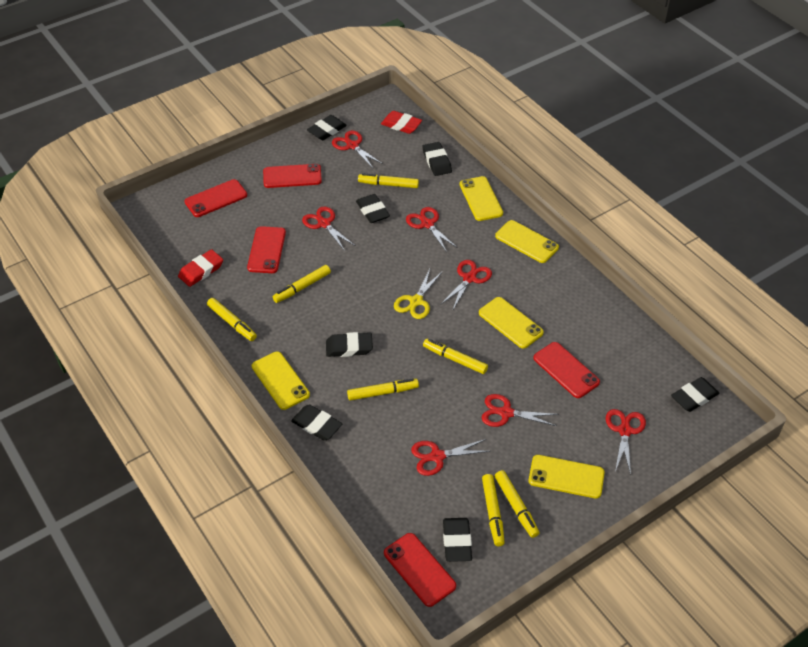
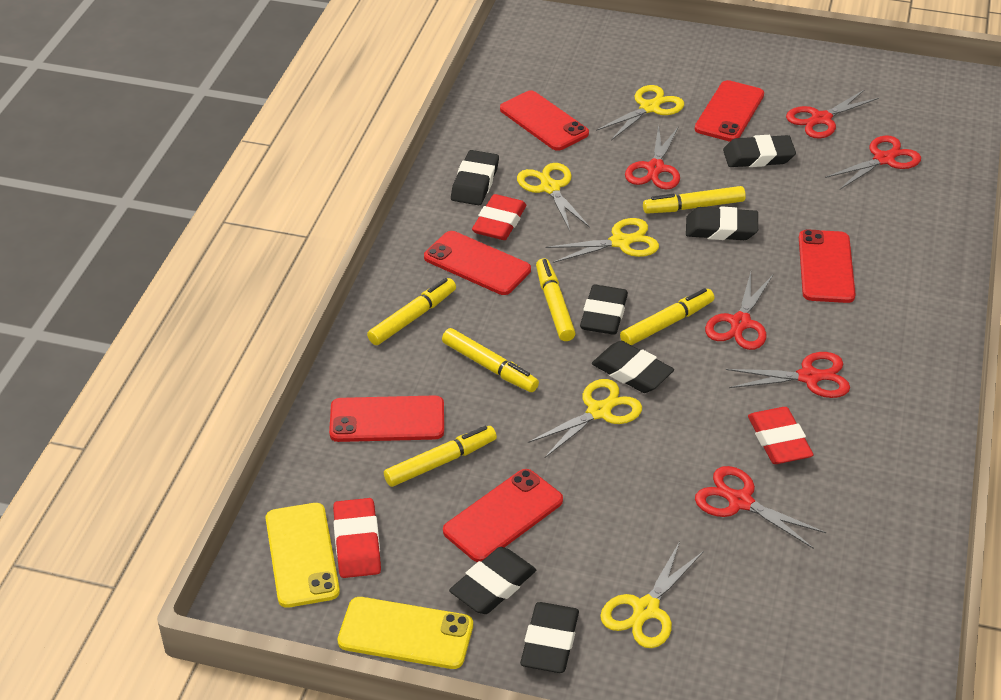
red eraser: [178,249,223,287] [381,111,422,134] = 2 -> [333,498,381,578] [472,194,526,240] [748,407,813,464] = 3
red phone: [185,179,247,217] [247,226,286,273] [263,164,322,188] [384,533,456,607] [533,342,600,398] = 5 -> [329,395,444,442] [424,231,531,295] [443,469,563,562] [500,91,589,151] [695,80,764,142] [799,229,856,303] = 6
red scissors: [302,206,356,251] [332,130,383,169] [406,207,458,252] [411,439,490,476] [440,260,492,311] [482,394,559,427] [606,409,646,475] = 7 -> [625,125,680,190] [695,466,826,549] [705,272,773,350] [726,352,850,398] [786,89,879,139] [825,135,921,189] = 6
yellow marker: [207,298,257,341] [273,265,331,303] [347,378,419,401] [358,173,419,188] [423,339,488,374] [482,474,505,546] [495,470,539,538] = 7 -> [367,278,456,345] [384,426,497,487] [442,328,539,392] [536,258,576,341] [620,288,714,345] [643,186,746,214] = 6
yellow phone: [252,352,310,410] [460,176,503,221] [479,297,544,348] [495,220,559,263] [529,455,605,498] = 5 -> [266,503,340,608] [337,597,473,669] = 2
yellow scissors: [394,269,443,319] = 1 -> [517,163,590,231] [528,379,642,459] [546,218,659,263] [596,85,684,140] [600,541,704,648] = 5

